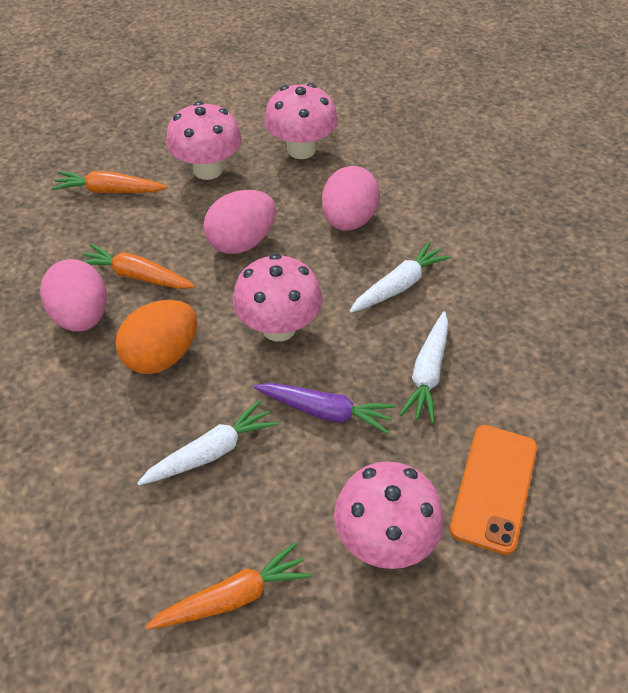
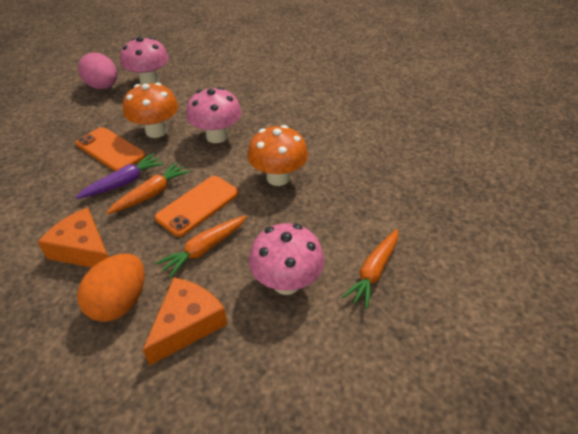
orange cheese: none = 0 -> [38,207,108,267] [143,277,227,366] = 2
orange mushroom: none = 0 -> [123,82,178,138] [247,125,308,186] = 2
orange phone: [450,425,537,555] = 1 -> [76,127,146,171] [155,176,239,237] = 2
pink egg: [40,259,107,332] [203,190,276,254] [322,166,380,231] = 3 -> [78,53,117,89] = 1
pink mushroom: [166,101,242,180] [232,254,322,341] [264,83,338,159] [334,461,444,569] = 4 -> [120,37,169,85] [186,87,242,143] [249,223,324,295] = 3
white carrot: [137,400,278,485] [349,241,451,313] [400,311,449,423] = 3 -> none = 0

